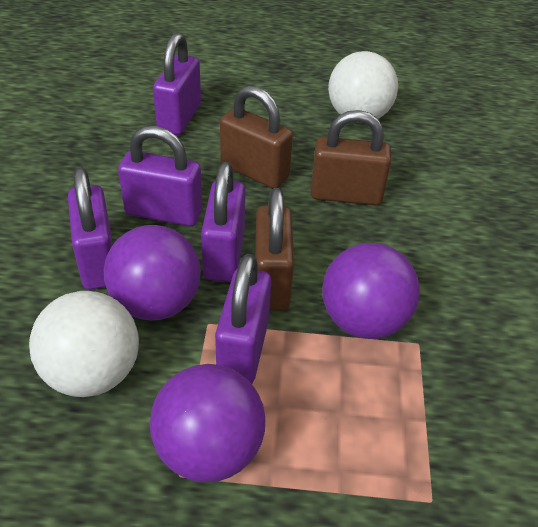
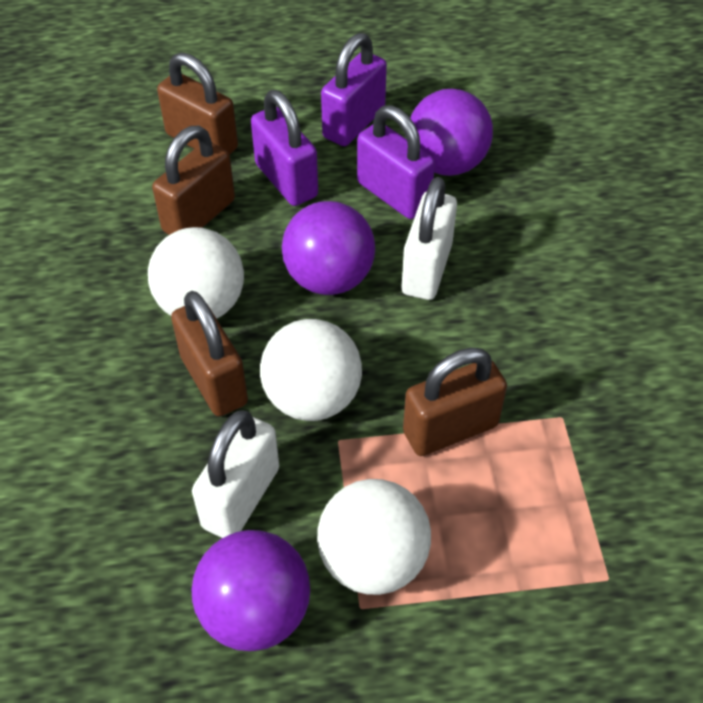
brown padlock: [220,85,293,188] [255,188,294,310] [310,110,391,205] = 3 -> [152,126,235,235] [157,52,238,155] [171,291,248,416] [403,348,507,456] = 4
purple padlock: [68,167,113,290] [118,126,202,226] [153,33,201,135] [201,162,245,282] [215,254,271,384] = 5 -> [251,90,318,206] [321,33,387,146] [357,105,435,219] = 3
white ball: [29,291,139,397] [328,51,398,123] = 2 -> [148,227,244,319] [260,319,362,421] [317,479,431,595] = 3
white padlock: none = 0 -> [192,410,279,538] [402,177,457,300] = 2

